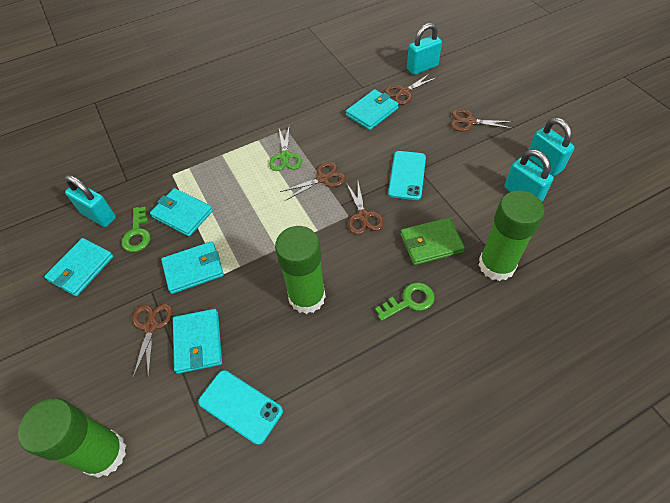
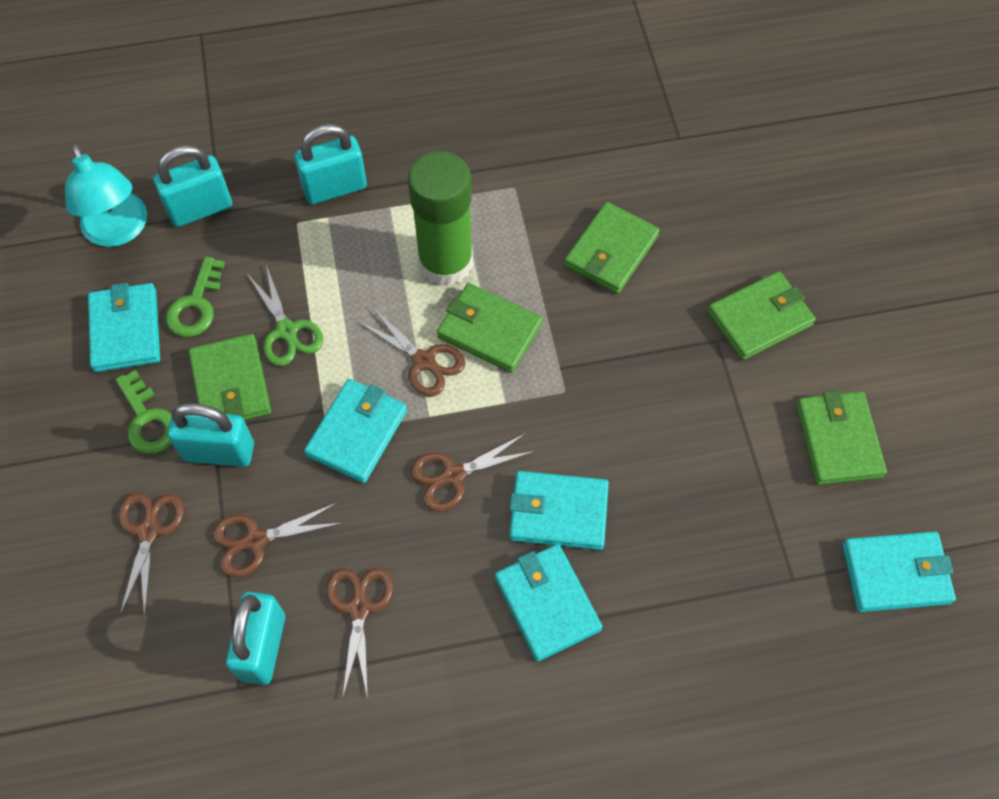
green glue stick: [18,398,126,478] [275,226,326,314] [479,191,544,281] = 3 -> [408,151,473,286] = 1
green wallet: [400,218,465,265] = 1 -> [188,334,271,421] [437,283,543,373] [564,202,660,294] [708,271,816,360] [796,390,887,485] = 5
turquoise lamp: none = 0 -> [65,144,147,247] = 1
turquoise phone: [198,370,283,445] [388,151,426,200] = 2 -> none = 0

